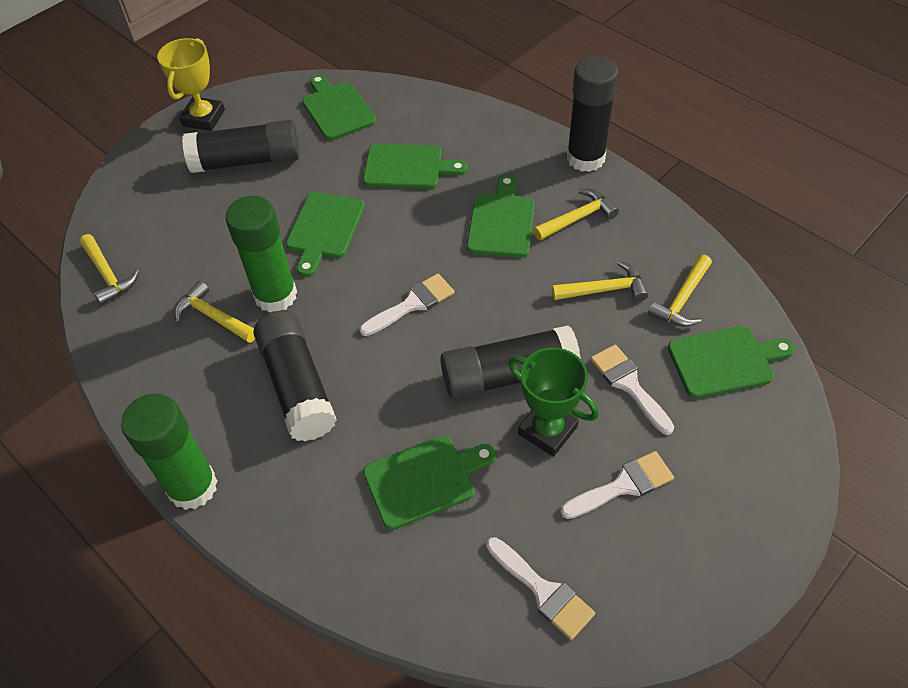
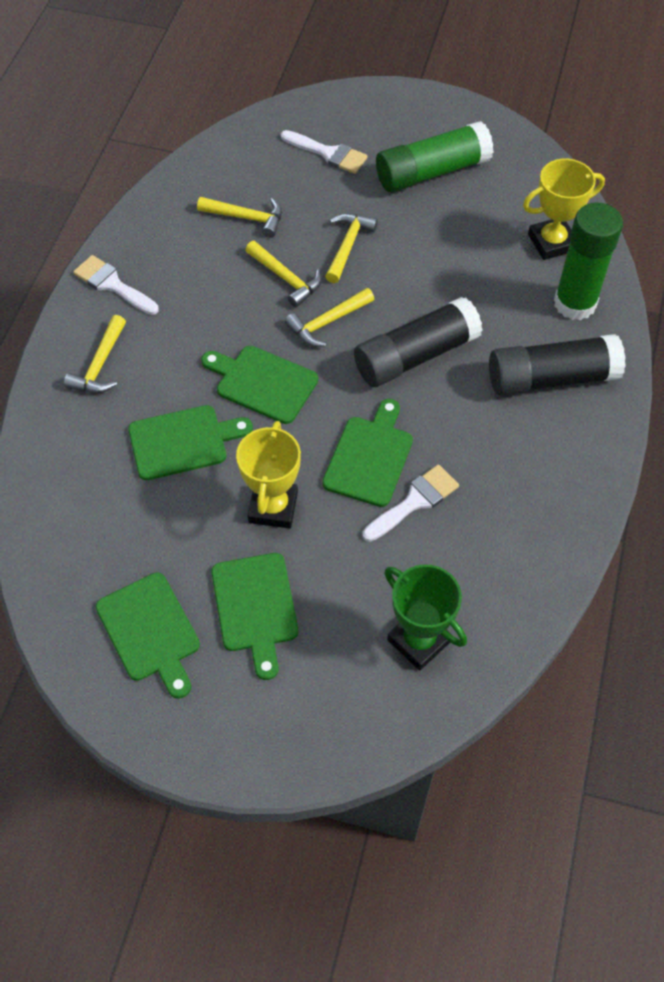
black glue stick: [182,120,300,173] [254,311,337,441] [440,325,581,399] [567,56,619,172] = 4 -> [354,297,483,387] [489,334,626,395] = 2
green cutting board: [286,192,365,277] [302,74,376,140] [363,144,467,189] [363,436,496,530] [467,175,534,258] [668,326,795,398] = 6 -> [96,572,200,699] [128,405,253,480] [201,346,318,424] [211,553,298,680] [322,399,413,507] = 5
white brush: [360,274,455,336] [486,537,595,640] [561,451,674,519] [591,345,674,435] = 4 -> [73,255,159,315] [281,130,368,174] [363,465,459,542] = 3
yellow trophy: [157,38,225,131] = 1 -> [236,421,301,528] [523,159,605,260] = 2

